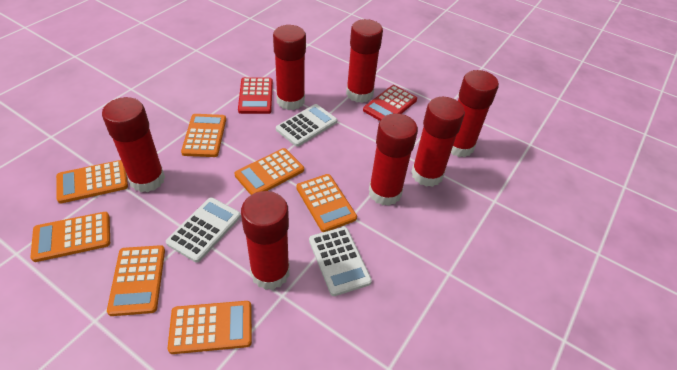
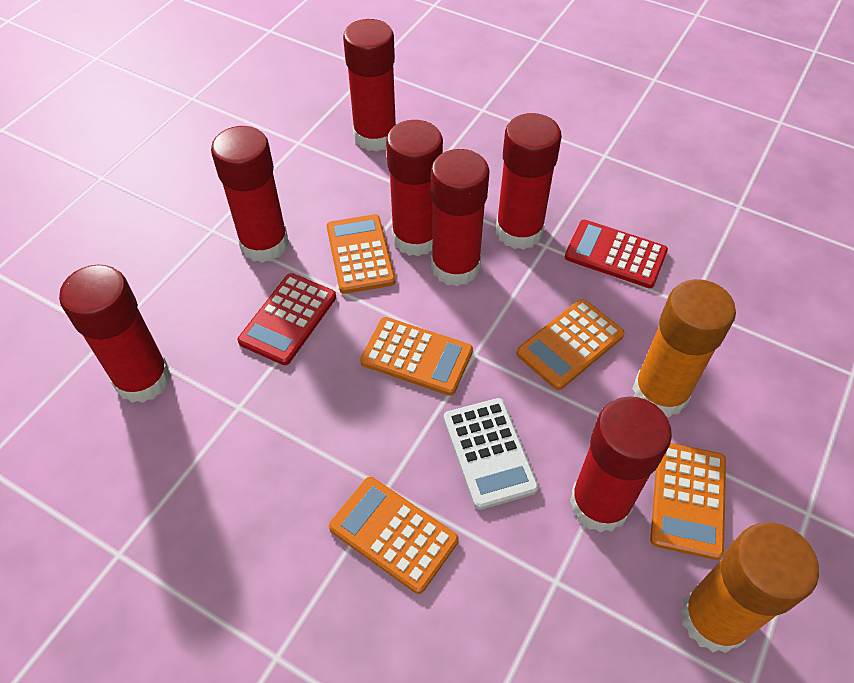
orange calculator: [30,212,110,262] [56,160,128,203] [107,245,165,316] [168,301,252,354] [181,114,226,157] [234,148,304,195] [296,174,357,232] = 7 -> [327,214,395,294] [329,477,459,594] [360,317,473,396] [516,299,625,390] [650,443,726,560] = 5
orange glue stick: none = 0 -> [632,279,736,418] [680,523,819,653] = 2
white calculator: [166,197,241,262] [276,104,337,147] [309,227,372,296] = 3 -> [444,398,539,510] = 1

